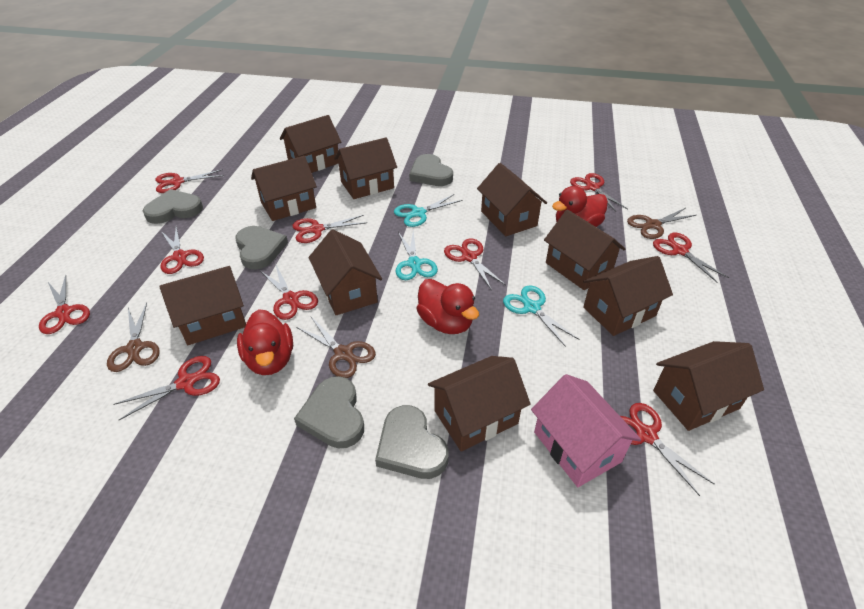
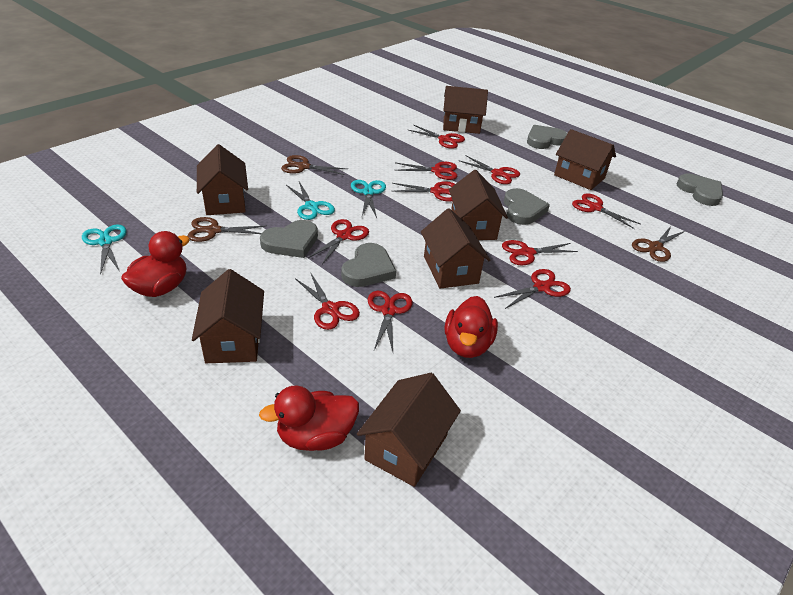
brown house: [159,266,246,345] [251,156,317,221] [280,115,341,173] [309,229,382,315] [334,137,397,199] [428,356,531,451] [477,163,547,236] [544,209,625,290] [583,256,673,336] [653,341,764,431] = 10 -> [192,269,264,363] [197,144,248,215] [357,373,461,487] [421,208,491,289] [443,86,488,134] [449,170,508,240] [554,129,616,190] = 7
pink house: [531,374,641,487] = 1 -> none = 0

